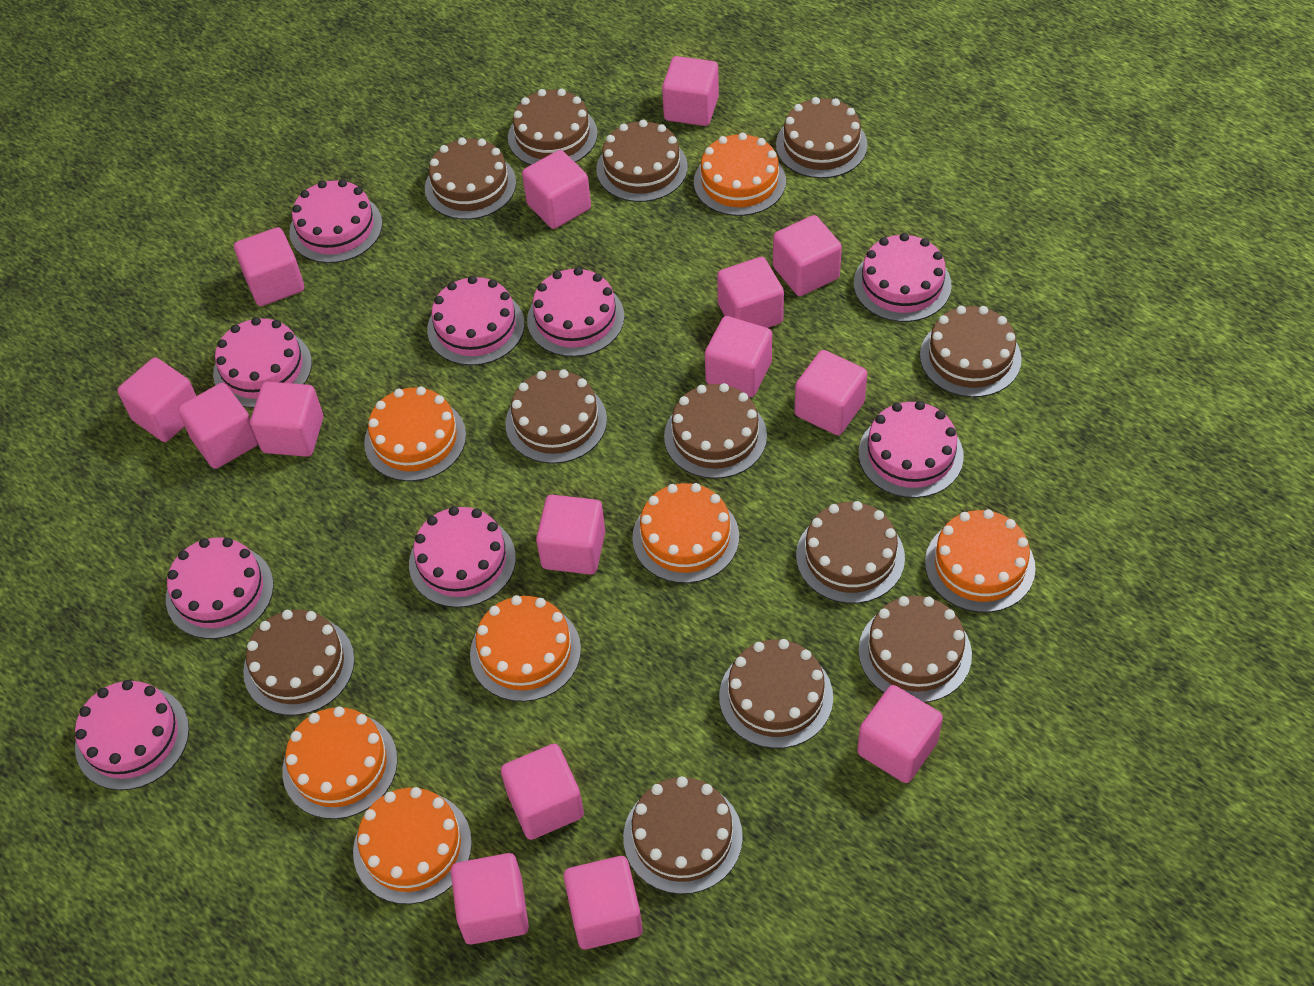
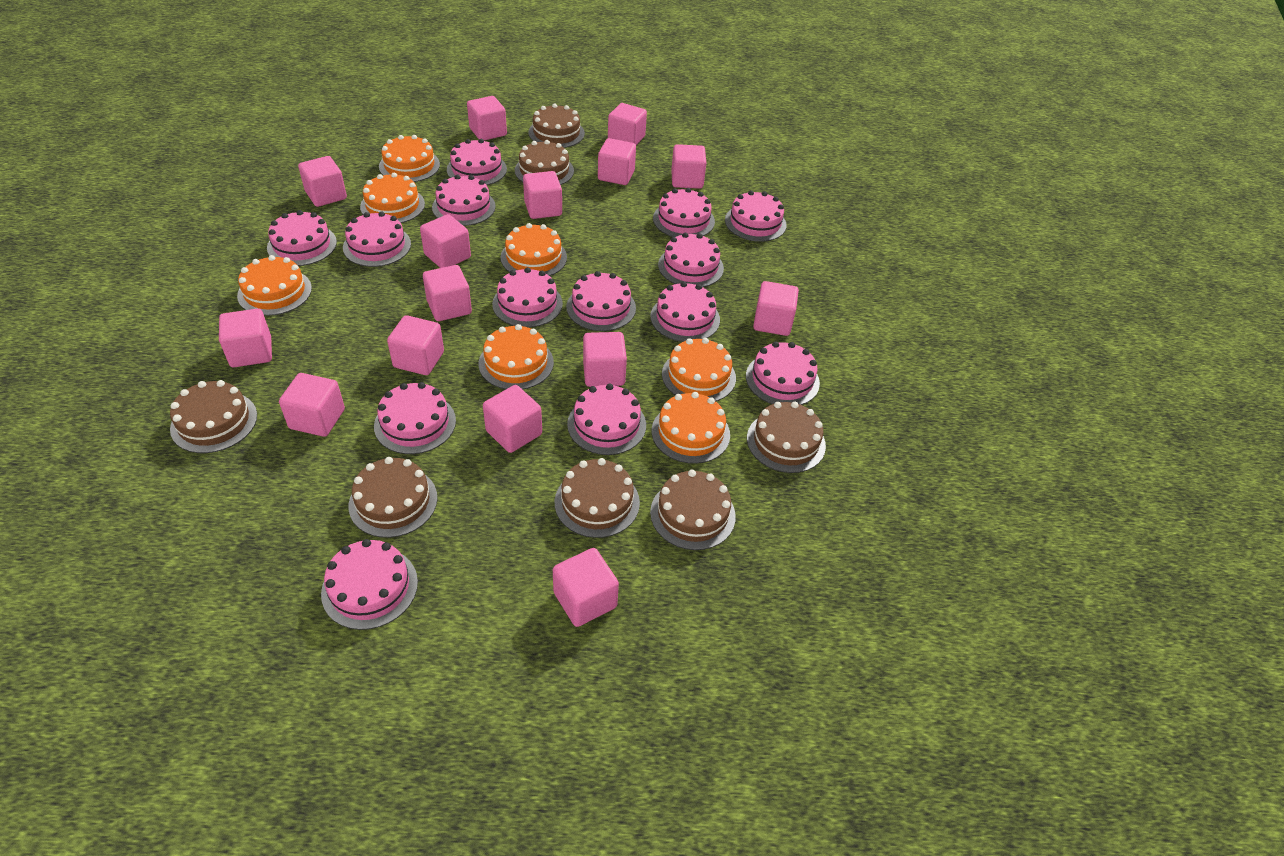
brown cake: [243,610,355,716] [425,137,516,220] [505,369,607,464] [508,89,598,165] [596,120,688,202] [623,776,743,894] [664,383,767,479] [719,639,833,749] [776,97,867,178] [796,501,905,603] [858,596,972,703] [920,306,1022,397] = 12 -> [170,380,257,453] [349,457,438,538] [515,140,574,185] [528,104,585,148] [555,458,640,538] [650,470,736,550] [747,402,826,473] = 7
pink cake: [75,680,189,790] [166,537,274,639] [213,317,312,408] [289,179,382,263] [409,506,516,608] [427,276,525,366] [527,267,625,357] [854,233,952,322] [859,401,964,498] = 9 -> [267,210,337,266] [321,539,418,630] [343,211,411,267] [374,382,456,454] [432,175,496,226] [447,139,507,185] [492,267,563,327] [566,271,636,331] [567,384,646,455] [650,282,720,342] [653,188,715,237] [658,233,724,287] [725,190,787,242] [746,341,820,405] = 14

